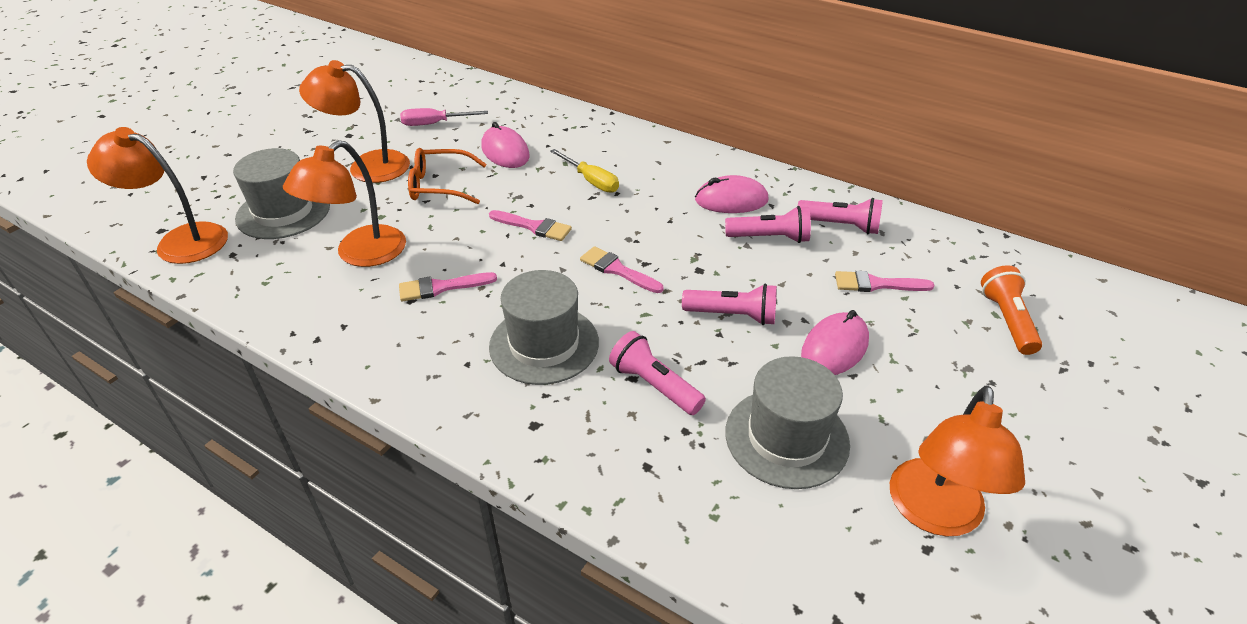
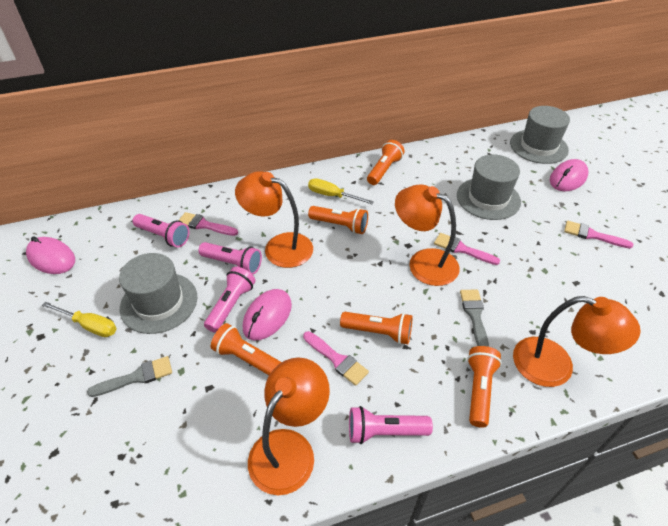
grey brush: none = 0 -> [87,356,172,397] [460,289,489,347] = 2
orange flashlight: [981,265,1042,355] = 1 -> [211,323,282,375] [308,206,368,234] [340,312,412,344] [367,140,404,185] [467,346,502,428] = 5
orange glasses: [408,148,487,204] = 1 -> none = 0
pink screwdriver: [400,108,488,126] = 1 -> none = 0
yellow screwdriver: [550,149,619,193] = 1 -> [42,301,117,337] [308,178,374,204] = 2

